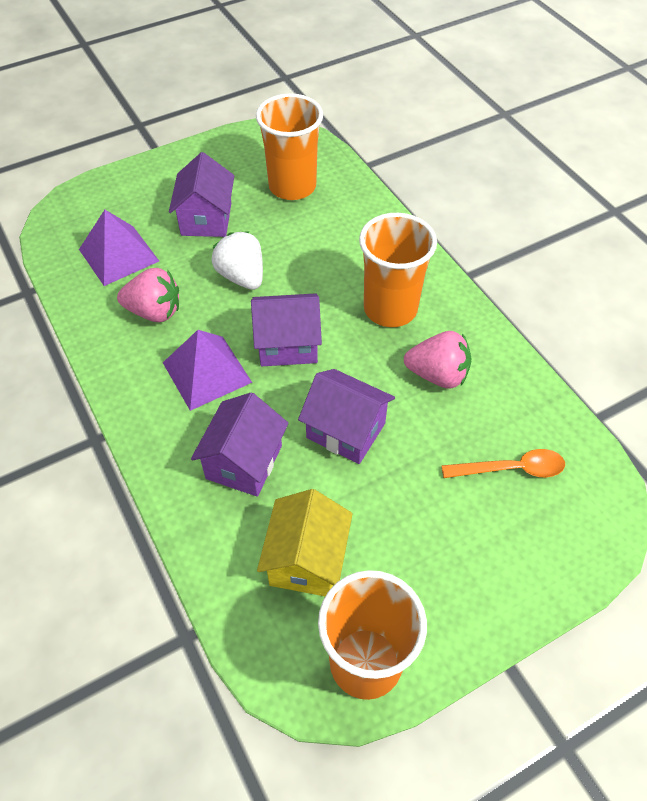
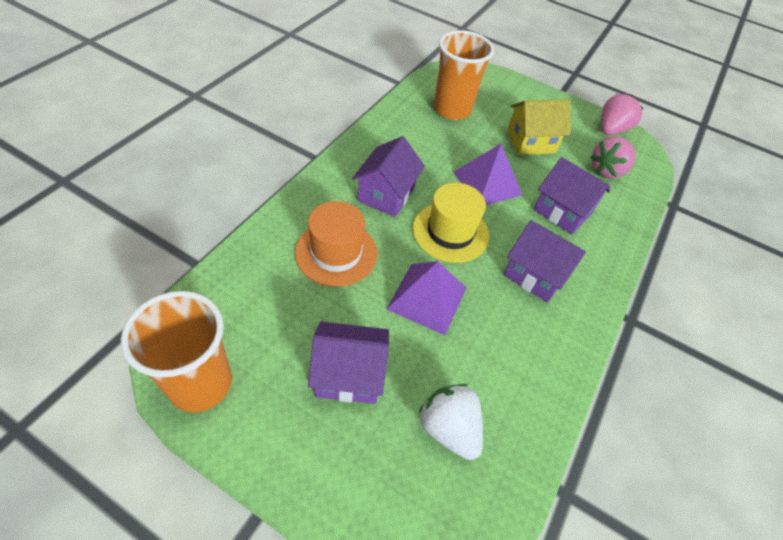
orange cup: [256,93,323,200] [318,570,427,700] [359,213,437,327] = 3 -> [121,291,232,413] [434,30,494,120] = 2
orange hat: none = 0 -> [295,201,377,287] = 1
orange spoon: [441,449,565,478] = 1 -> none = 0
yellow hat: none = 0 -> [412,183,489,263] = 1

